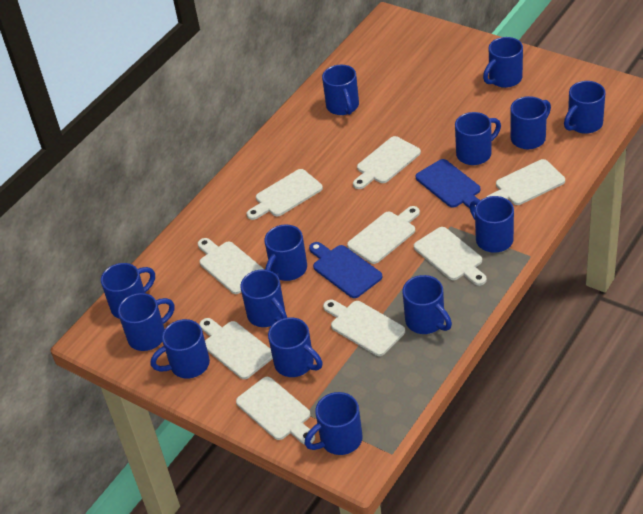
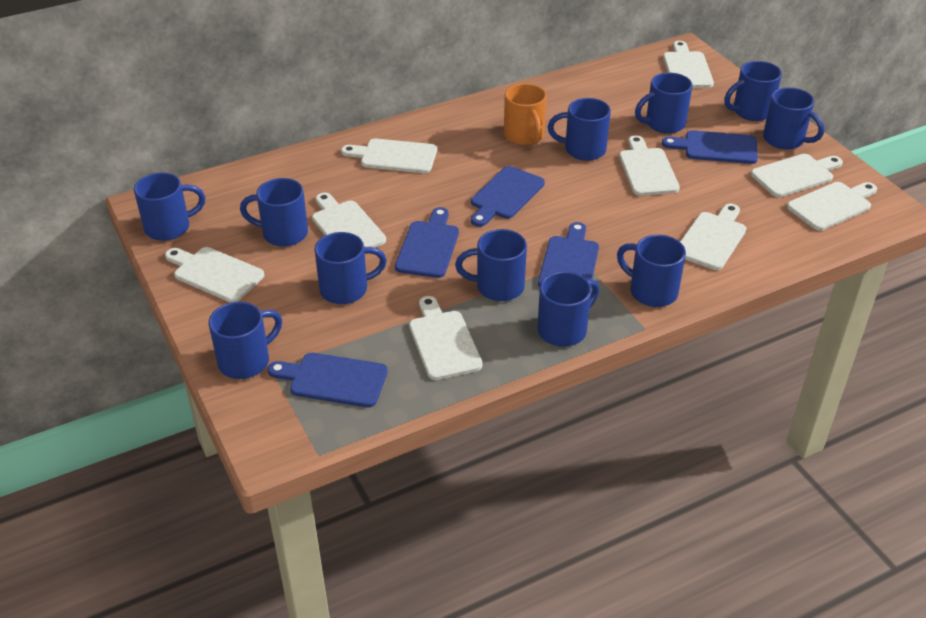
blue cutting board: [309,242,382,298] [416,159,481,209] = 2 -> [267,353,388,408] [395,207,459,278] [471,166,545,227] [538,222,599,287] [662,130,758,164] = 5
blue mug: [101,263,155,319] [118,293,174,351] [151,319,210,378] [240,270,287,327] [264,225,307,281] [268,317,323,377] [305,392,363,455] [322,65,359,115] [402,275,452,334] [455,112,501,165] [470,196,514,253] [483,37,523,88] [510,96,551,149] [564,81,606,134] = 14 -> [134,172,205,241] [209,302,282,379] [240,178,308,247] [314,232,387,304] [455,229,527,301] [537,271,599,347] [548,98,611,161] [617,234,686,307] [635,72,693,134] [724,61,782,121] [763,87,824,150] = 11
orange mug: none = 0 -> [504,83,547,145] = 1

